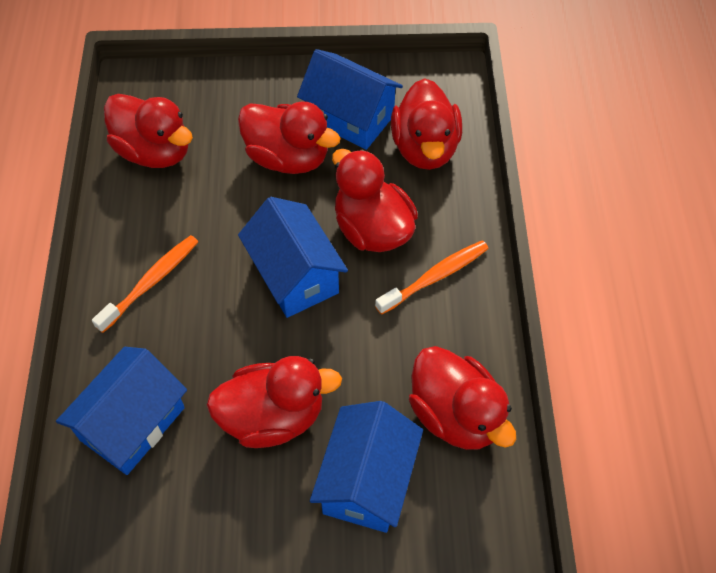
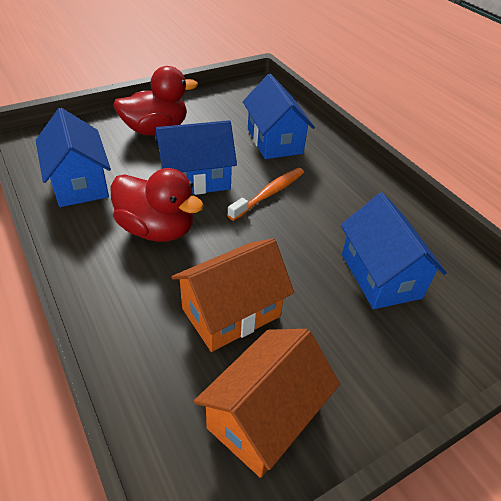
orange house: none = 0 -> [172,238,294,352] [194,329,340,478] = 2
orange toothbrush: [92,235,198,333] [375,240,489,315] = 2 -> [227,168,304,221] = 1
red duck: [104,94,193,168] [206,356,342,448] [238,102,341,174] [332,149,418,252] [391,78,462,170] [409,346,516,450] = 6 -> [110,168,204,242] [113,66,198,135] = 2

